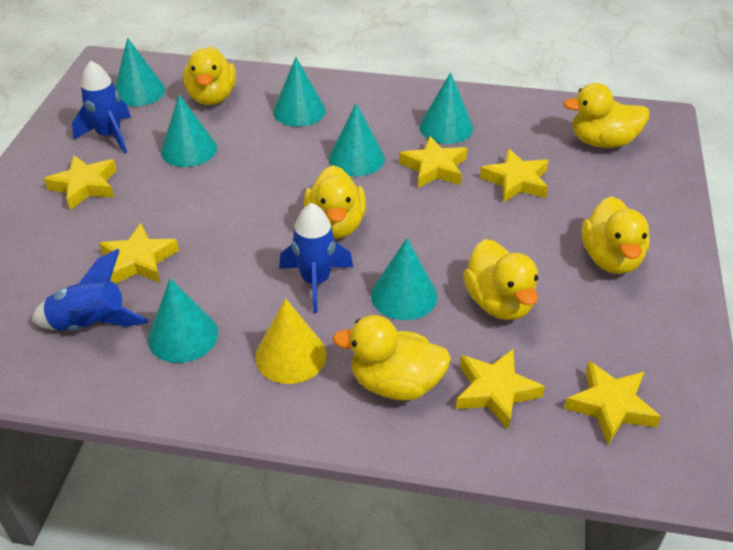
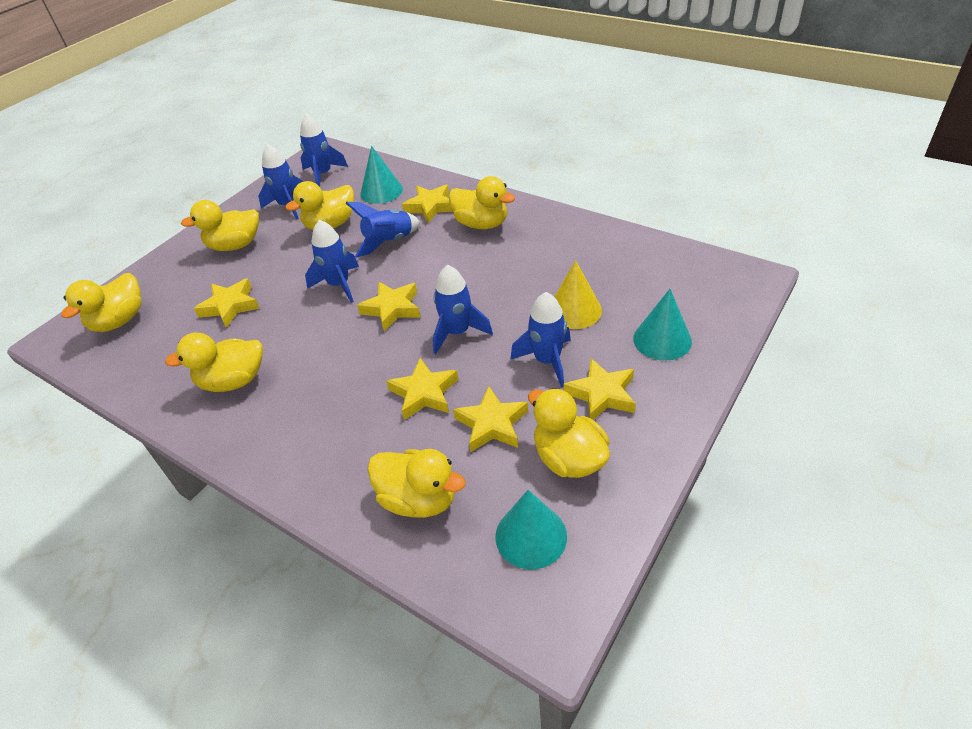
blue rocket: [31,249,149,331] [72,60,131,154] [279,203,353,313] = 3 -> [258,144,303,219] [300,114,348,187] [305,220,359,303] [346,202,420,258] [433,265,493,354] [510,292,571,387] = 6
turquoise cone: [115,38,165,106] [148,279,218,363] [161,94,217,167] [273,57,326,127] [329,103,385,176] [371,238,438,320] [419,72,473,144] = 7 -> [360,146,403,204] [496,490,567,569] [633,289,692,361] = 3
yellow duck: [183,46,236,105] [304,165,366,239] [332,315,451,401] [463,239,538,320] [563,83,649,148] [581,196,650,274] = 6 -> [61,273,141,332] [165,333,263,392] [181,200,259,251] [286,181,354,230] [367,449,466,518] [449,176,515,229] [528,388,610,478] = 7

